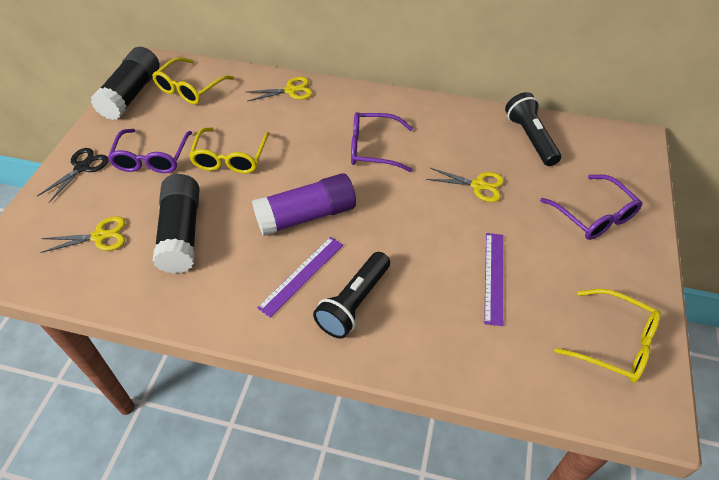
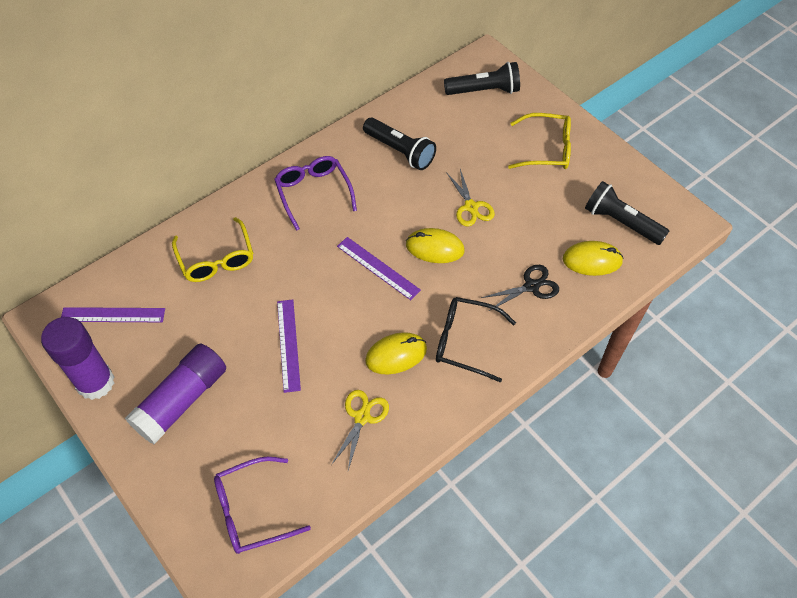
black flashlight: [313,252,390,339] [505,92,561,166] = 2 -> [363,118,436,170] [444,62,520,95] [585,181,669,245] = 3
black glasses: none = 0 -> [436,297,516,382] = 1
black glue stick: [91,47,159,120] [153,174,200,274] = 2 -> none = 0
purple glasses: [108,129,192,173] [351,112,413,172] [540,175,642,240] = 3 -> [214,457,311,554] [274,156,357,231] = 2
purple glue stick: [252,173,356,236] = 1 -> [41,317,114,400] [125,344,226,444] = 2
purple ruler: [257,237,343,318] [484,233,503,326] = 2 -> [61,307,165,322] [277,300,301,393] [337,237,421,300] = 3
yellow glasses: [152,57,234,104] [189,127,270,174] [554,289,661,383] = 3 -> [172,217,253,282] [508,113,571,169] = 2
yellow mouse: none = 0 -> [365,332,427,374] [406,228,465,263] [563,241,624,276] = 3
yellow scissors: [40,216,125,253] [247,77,313,101] [426,168,504,202] = 3 -> [331,390,389,470] [446,169,495,227] = 2

